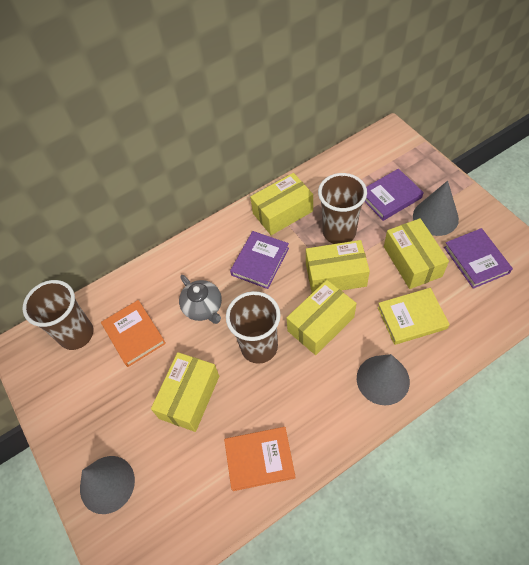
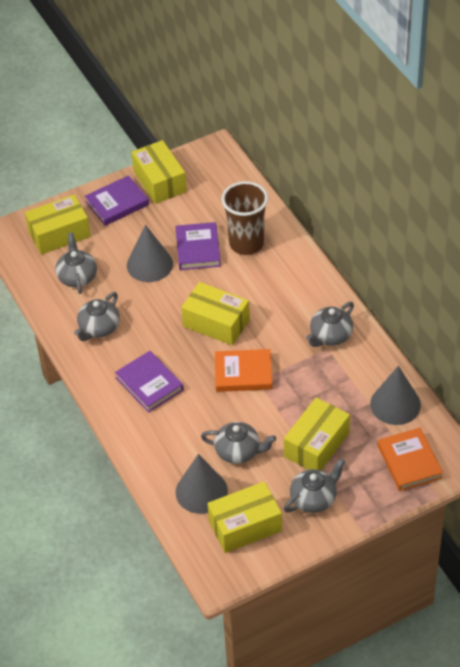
brown cup: [23,280,93,350] [226,291,281,364] [318,173,367,244] = 3 -> [221,181,268,255] = 1
grey teapot: [179,275,222,324] = 1 -> [56,232,97,294] [74,292,120,341] [201,422,276,464] [284,458,346,513] [306,302,354,347] = 5
yellow book: [377,288,450,345] = 1 -> none = 0

